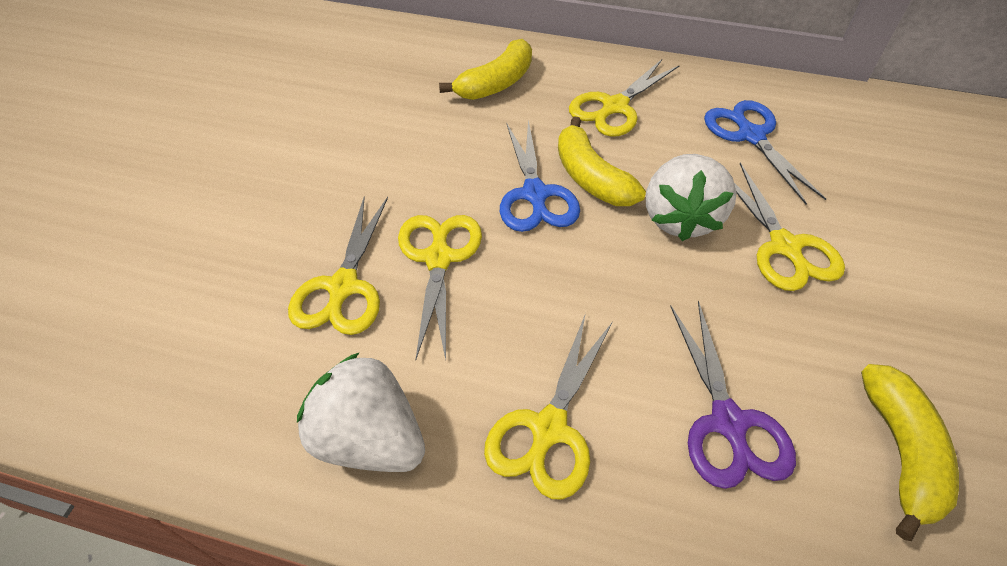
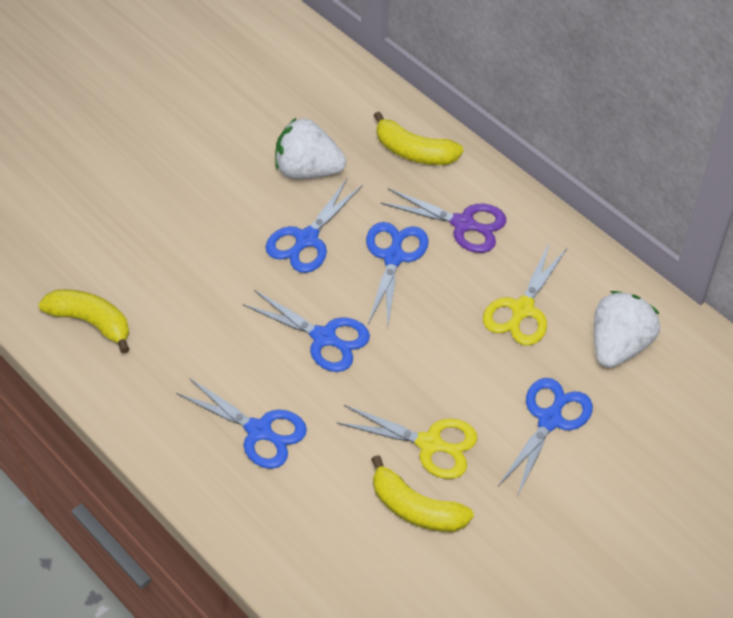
blue scissors: [500,120,580,232] [704,100,826,204] = 2 -> [176,378,307,469] [243,290,370,372] [266,179,363,273] [366,222,429,327] [498,378,593,497] = 5
yellow scissors: [288,196,388,335] [398,215,482,360] [484,313,613,500] [569,58,680,137] [734,163,845,291] = 5 -> [337,405,477,479] [483,241,568,345] = 2

